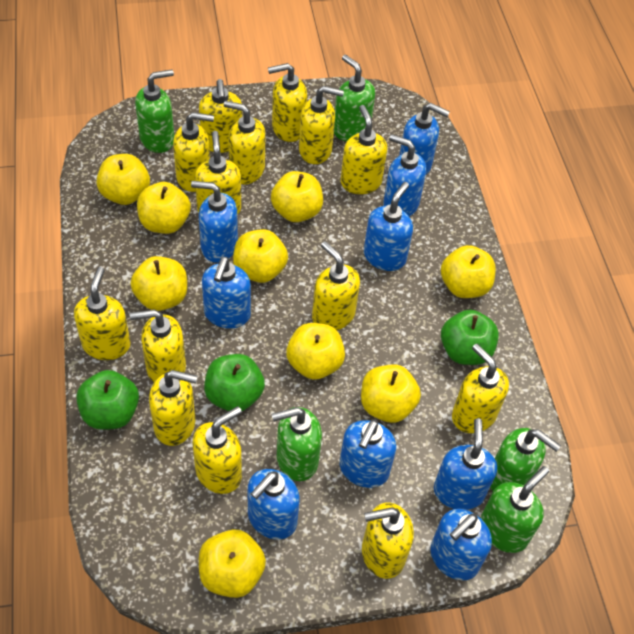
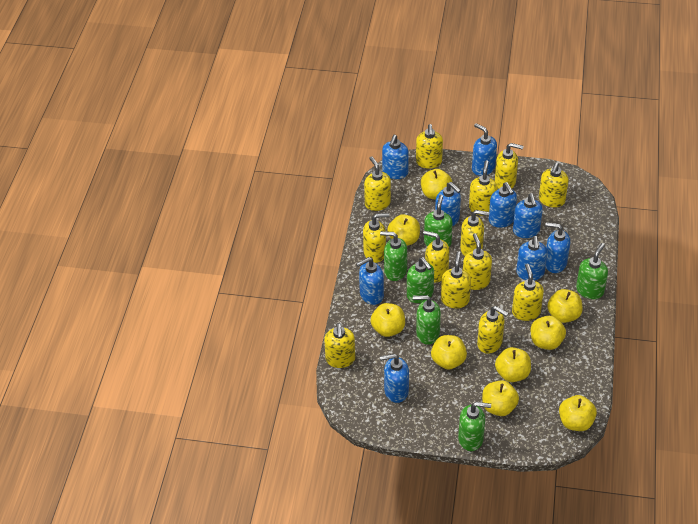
green apple: [76,370,139,430] [204,354,265,411] [441,310,499,365] = 3 -> none = 0
green soap dispenser: [135,69,174,153] [272,407,322,481] [334,55,375,141] [481,466,549,553] [490,428,561,491] = 5 -> [380,231,407,281] [407,257,434,303] [413,295,441,345] [424,195,453,246] [458,402,491,451] [576,243,608,299] = 6
yellow soap dispenser: [74,267,130,360] [130,310,186,383] [149,370,198,446] [173,112,214,192] [193,406,242,494] [195,131,241,215] [199,79,242,153] [224,101,265,184] [268,63,307,142] [299,86,344,164] [312,241,360,330] [341,105,387,194] [362,503,414,579] [452,344,509,433] = 14 -> [324,323,355,368] [363,213,389,263] [364,156,391,211] [416,124,443,169] [423,231,449,282] [441,251,471,308] [460,210,490,256] [463,233,492,290] [469,160,498,216] [477,306,508,354] [495,143,524,189] [512,264,544,321] [539,162,569,207] = 13

